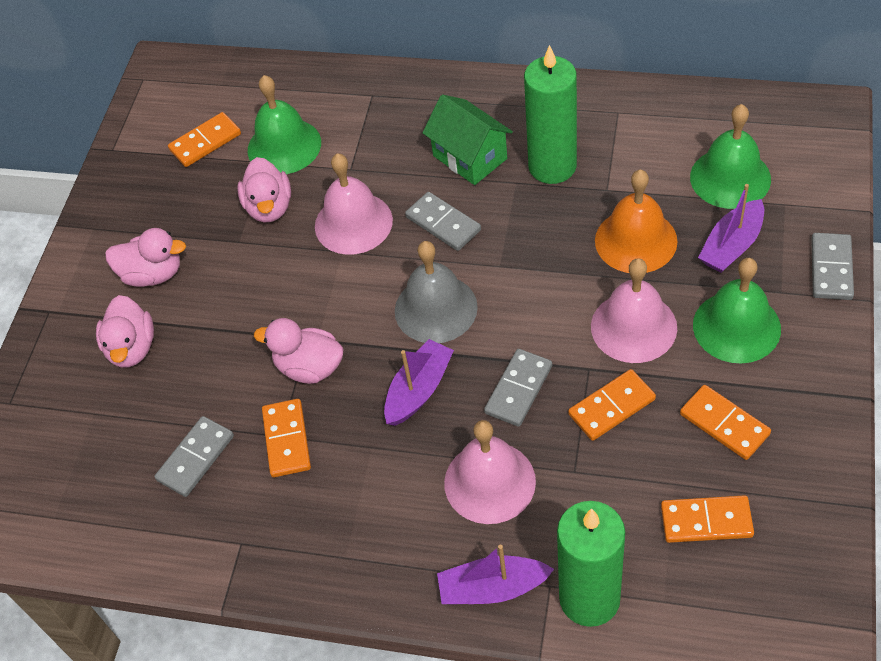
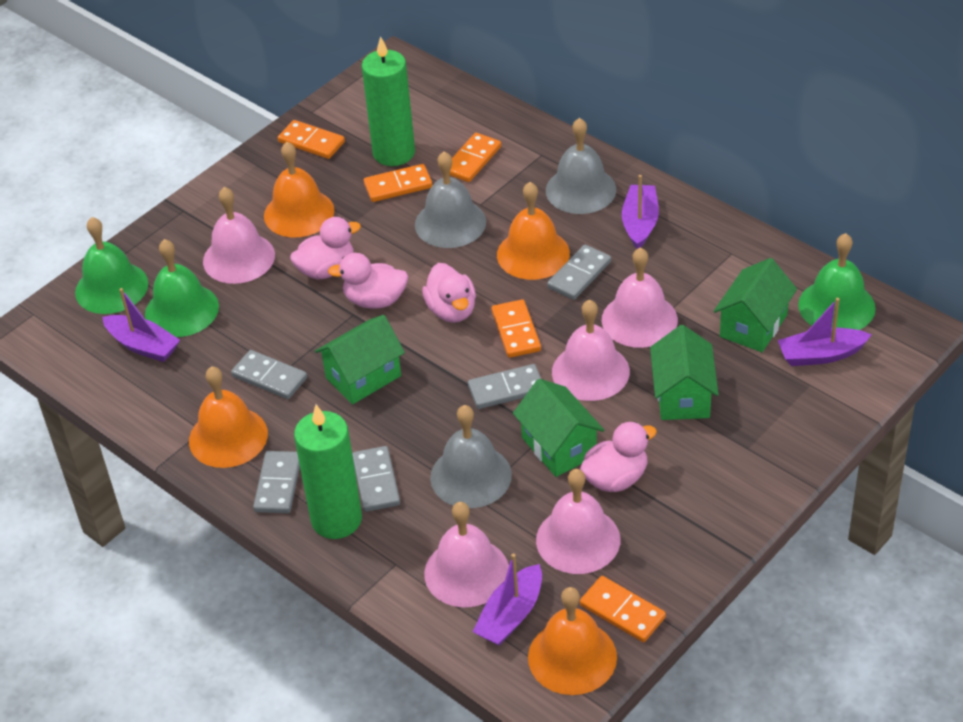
green house: [422,94,513,185] = 1 -> [315,315,405,404] [513,379,604,477] [650,325,719,420] [714,258,797,352] = 4
grey bell: [395,241,478,343] = 1 -> [415,151,486,248] [430,405,512,508] [546,118,616,214] = 3
grey domino: [154,416,234,497] [405,192,481,251] [484,349,552,427] [811,233,854,300] = 4 -> [231,350,307,399] [253,451,300,513] [352,446,400,512] [468,364,541,409] [547,245,611,300] = 5
orange bell: [595,169,678,273] = 1 -> [189,366,268,468] [264,142,334,237] [497,182,570,280] [528,587,617,695] = 4
pink bell: [315,153,393,255] [444,420,536,524] [591,258,677,363] = 3 -> [203,187,275,284] [424,502,509,607] [536,469,620,574] [552,299,630,401] [602,247,678,348] = 5
purple boat: [384,339,454,426] [437,545,554,605] [698,184,764,273] = 3 -> [102,288,180,362] [472,554,542,646] [622,175,659,249] [778,298,872,366] = 4

